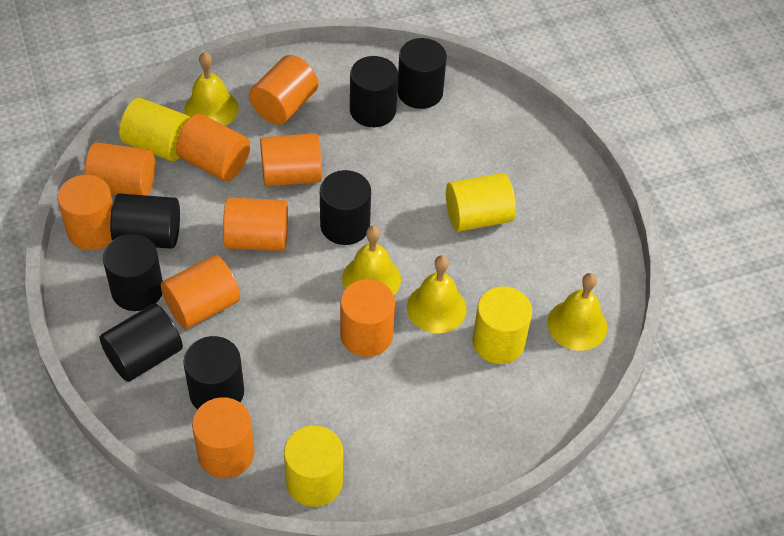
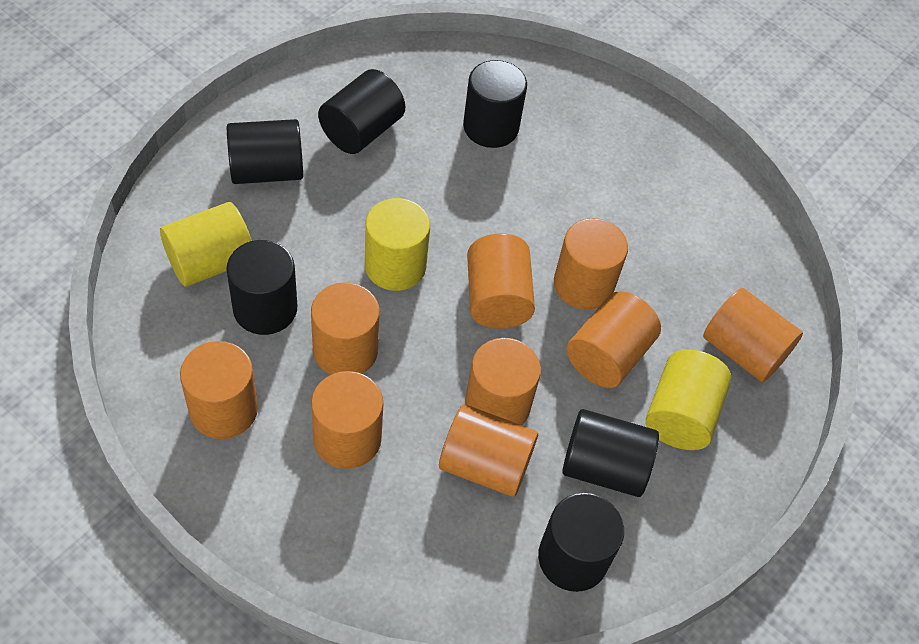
black cylinder: [100,304,183,382] [103,234,163,311] [110,194,180,249] [183,336,244,409] [320,170,371,245] [350,56,398,127] [397,38,447,109] = 7 -> [226,240,297,335] [227,119,303,184] [318,69,405,154] [463,60,527,148] [538,493,624,592] [562,409,659,497] = 6
yellow bell: [184,52,238,126] [342,226,401,295] [407,255,467,333] [547,273,607,351] = 4 -> none = 0
yellow cylinder: [119,98,190,161] [284,426,343,507] [446,173,516,232] [473,286,532,364] = 4 -> [160,202,252,287] [365,198,430,291] [646,349,732,450] = 3

